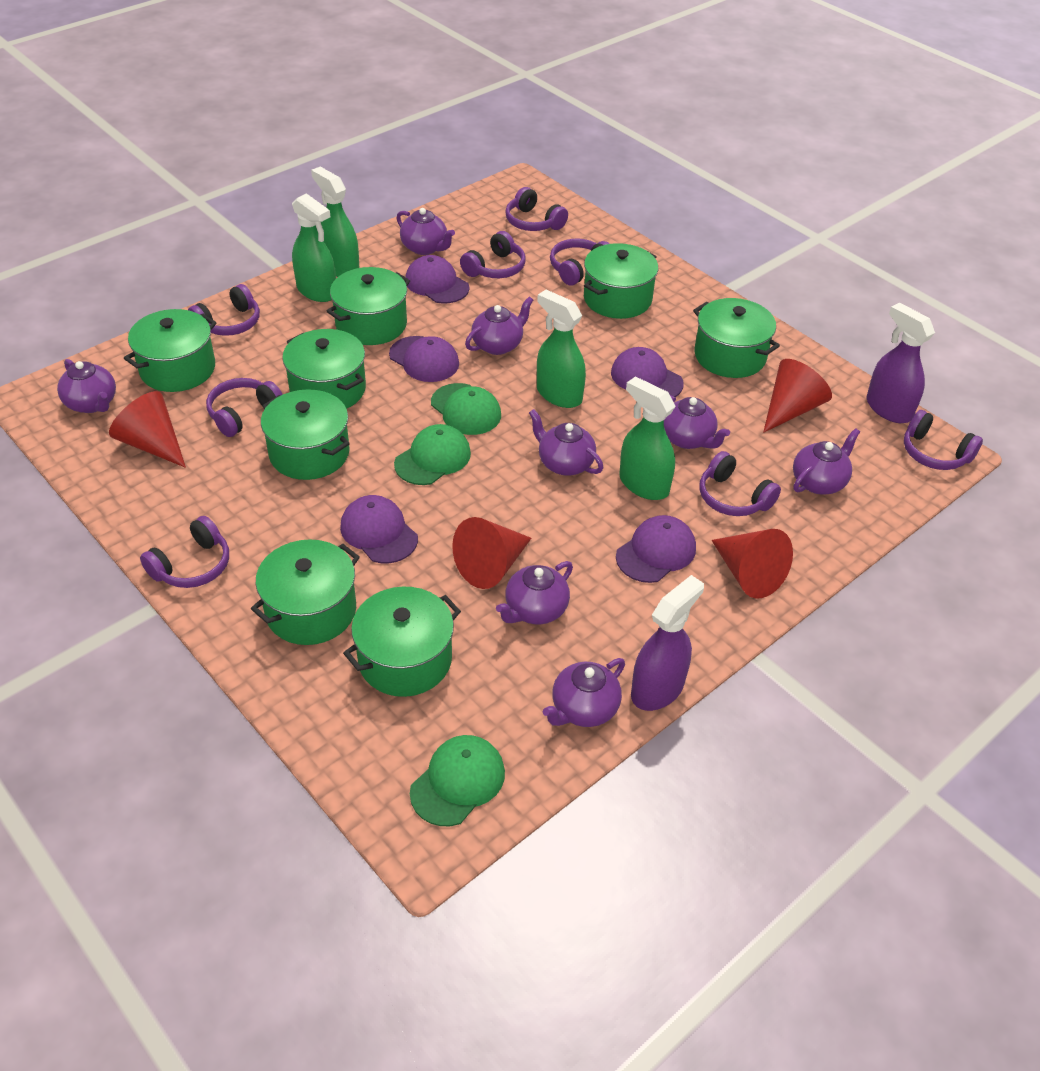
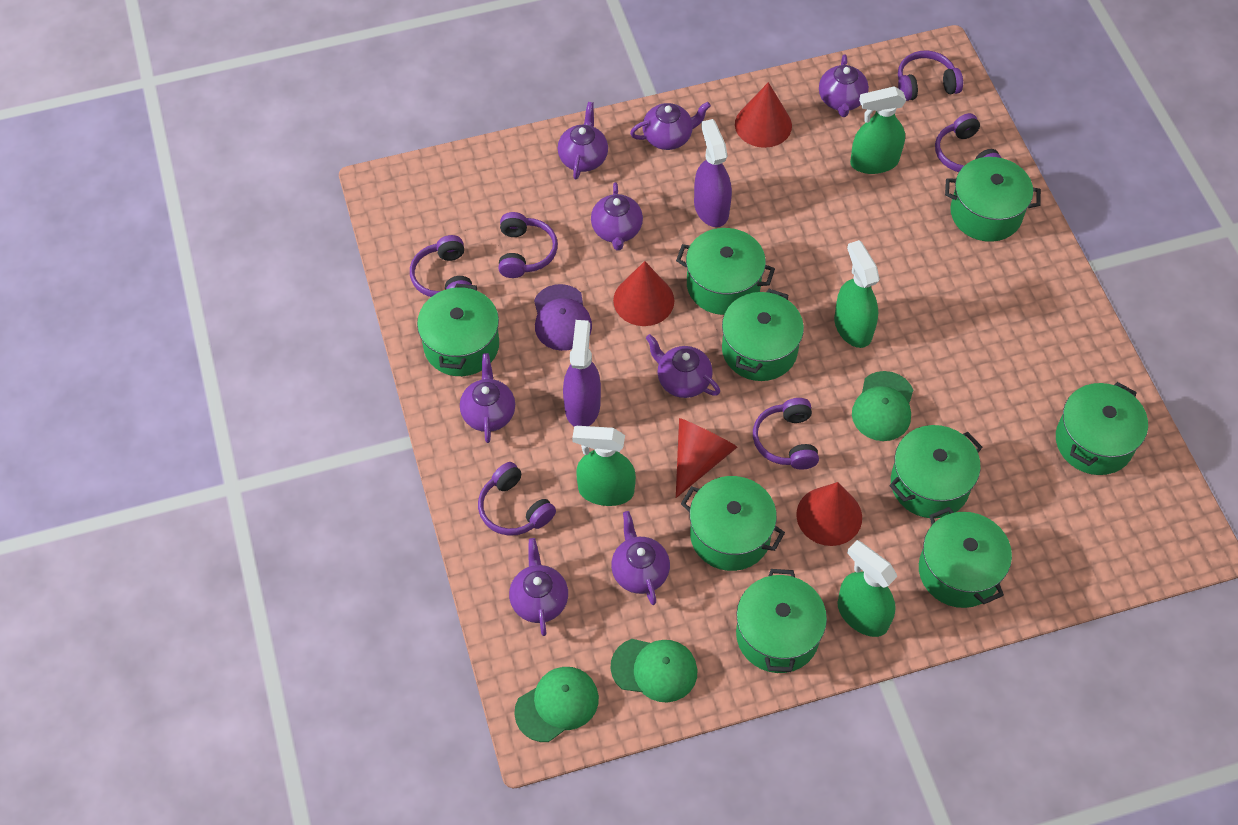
green pot: [124,309,217,392] [251,539,360,645] [261,389,350,480] [282,329,366,409] [327,267,410,345] [343,586,461,697] [584,243,658,319] [693,298,780,378] = 8 -> [417,284,499,376] [676,228,775,315] [681,476,785,571] [722,289,804,381] [736,569,827,673] [889,425,982,518] [919,507,1012,608] [945,157,1041,242] [1056,382,1148,475] = 9
purple cap: [340,495,418,563] [389,336,459,382] [405,255,469,304] [611,347,684,397] [616,515,696,583] = 5 -> [534,284,592,351] = 1
purple headphones: [140,516,229,588] [188,284,260,336] [206,378,283,437] [460,231,526,278] [505,187,568,231] [550,239,610,286] [699,451,781,516] [904,410,983,470] = 8 -> [410,235,472,297] [478,462,556,536] [498,212,558,278] [753,398,819,470] [898,50,963,101] [935,113,1001,172] = 6

